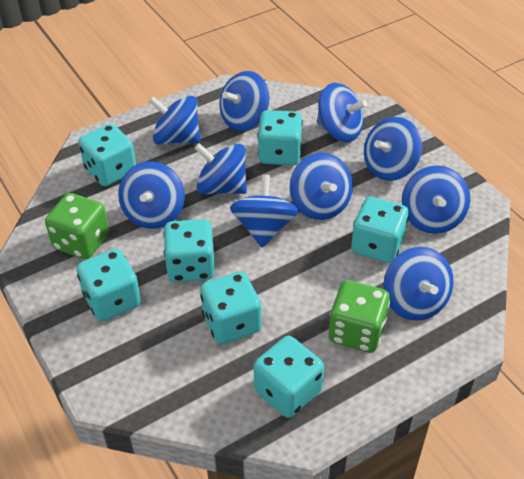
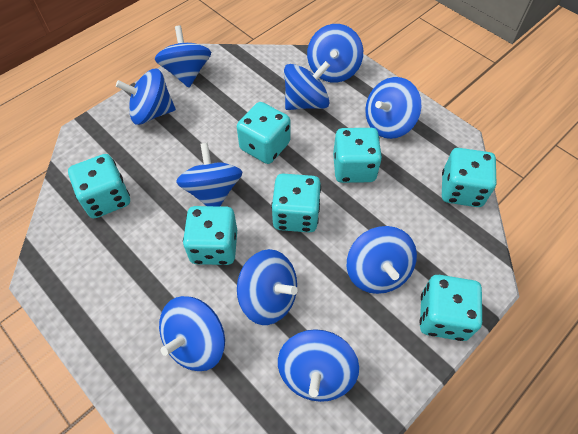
green dice: [45,193,109,259] [329,280,390,353] = 2 -> none = 0

